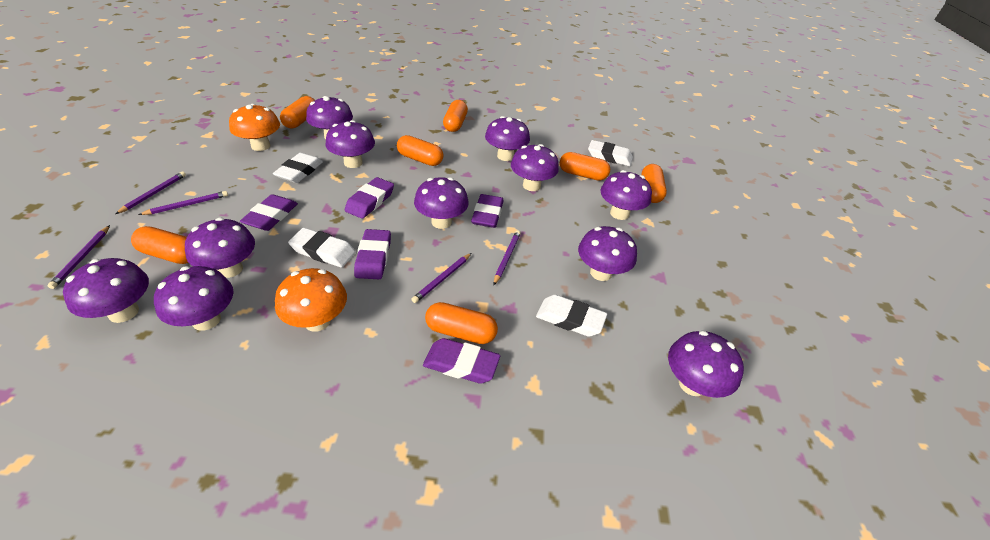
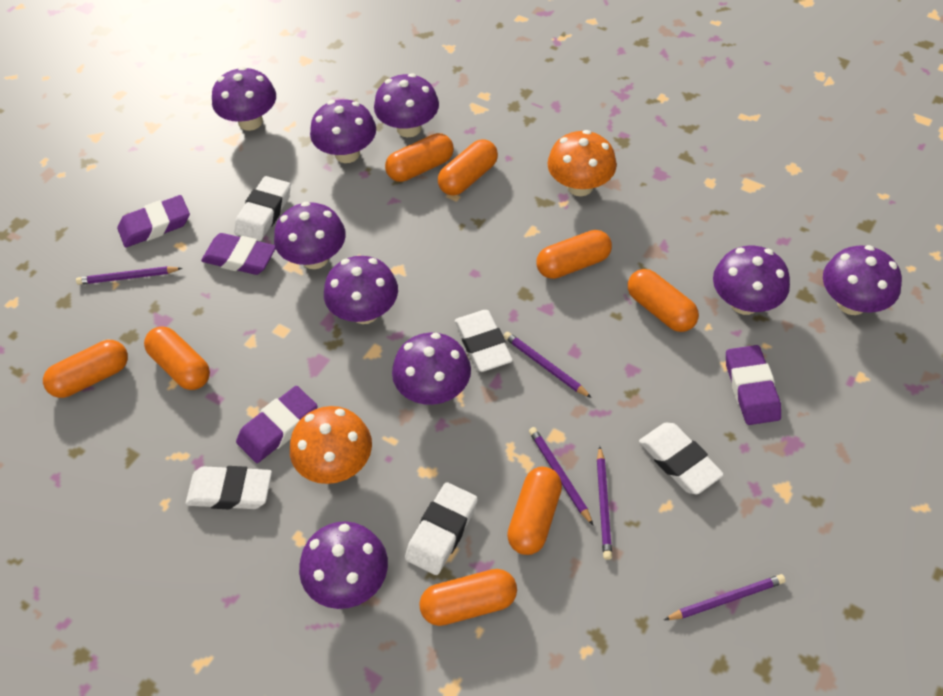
orange capsule: [131,226,189,264] [280,96,315,128] [397,135,443,166] [425,302,498,344] [443,100,468,132] [560,152,610,181] [641,164,667,203] = 7 -> [43,340,128,398] [144,326,210,390] [385,133,454,182] [419,569,517,626] [438,139,498,196] [507,467,562,555] [536,230,612,279] [628,269,699,332] = 8
purple eraser: [240,194,298,231] [345,177,394,219] [354,229,391,279] [423,338,500,384] [471,194,504,228] = 5 -> [117,195,190,247] [201,233,276,275] [236,386,318,463] [726,345,781,425] = 4
purple mushroom: [63,258,149,323] [154,266,234,331] [185,218,255,278] [306,96,353,139] [325,120,375,168] [414,177,469,229] [485,116,530,161] [511,144,559,191] [578,226,637,281] [600,170,652,220] [668,331,744,398] = 11 -> [212,67,276,131] [274,202,346,269] [299,521,388,609] [310,99,376,163] [324,256,398,324] [374,73,439,137] [392,333,471,405] [713,246,790,315] [823,245,902,315] = 9
white eraser: [273,153,323,183] [288,228,355,267] [536,295,607,337] [588,140,633,166] = 4 -> [186,466,272,509] [234,176,291,241] [405,482,478,575] [455,310,513,372] [639,423,724,494] = 5

